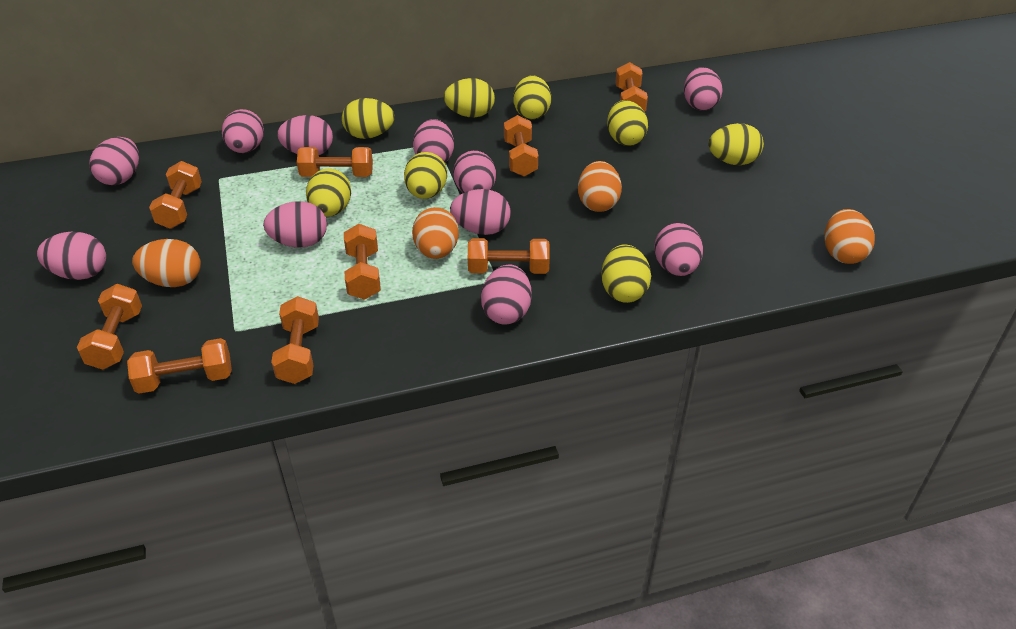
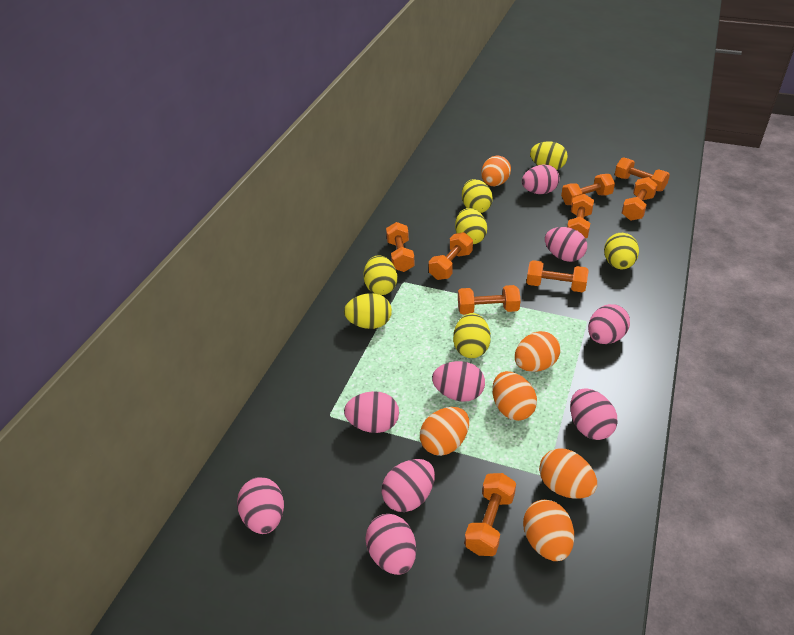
orange egg: [132,239,201,287] [412,207,459,259] [578,161,622,212] [824,209,875,264] = 4 -> [420,407,469,456] [481,156,511,186] [492,371,537,421] [515,331,560,372] [523,500,574,561] [539,449,597,499] = 6
pink egg: [37,232,106,280] [90,137,139,185] [222,109,264,153] [263,201,327,247] [277,115,333,155] [413,119,454,163] [450,189,511,235] [453,151,496,193] [481,265,532,324] [654,223,703,276] [684,67,723,111] = 11 -> [237,477,284,534] [344,391,399,433] [365,514,416,575] [382,459,435,512] [432,361,485,402] [522,164,560,194] [545,227,587,262] [570,388,618,440] [588,304,630,344] = 9
yellow egg: [306,169,351,217] [342,98,395,139] [404,152,447,199] [443,78,495,117] [513,75,551,119] [601,244,651,303] [607,100,648,146] [708,123,764,165] = 8 -> [344,293,392,329] [363,255,397,295] [453,313,491,358] [455,208,487,244] [462,179,493,213] [530,141,568,170] [604,233,639,269] = 7

